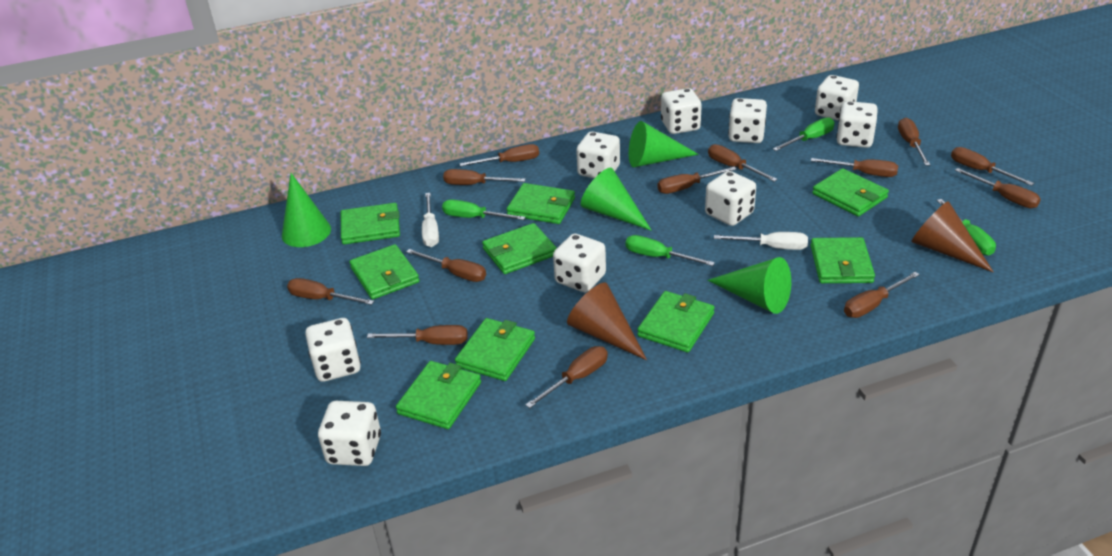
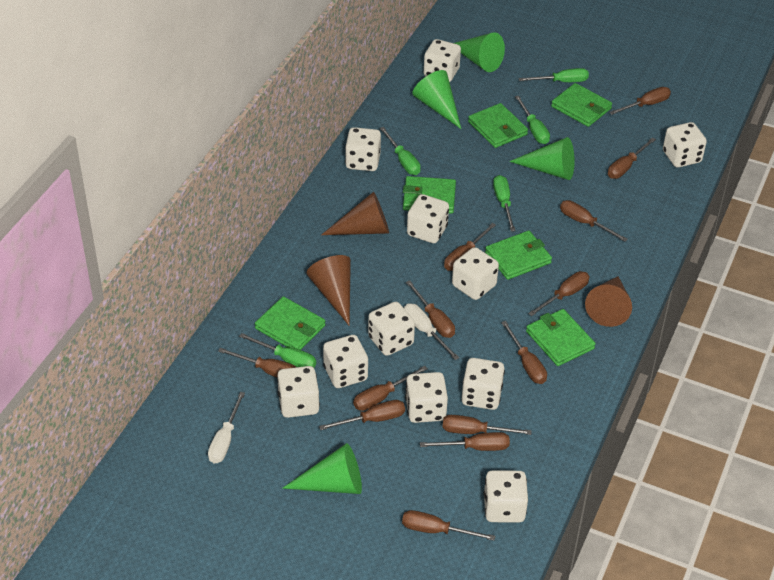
brown cone: [567,283,647,360] [912,201,993,272] = 2 -> [307,255,351,326] [321,192,389,235] [585,276,632,327] = 3
green screwdriver: [442,199,525,220] [626,235,715,266] [773,117,835,151] [937,199,996,256] = 4 -> [239,333,316,368] [380,127,421,175] [493,175,516,232] [515,96,550,144] [519,68,589,82] = 5
green wallet: [341,203,400,244] [349,244,419,300] [396,361,481,429] [455,318,535,381] [482,223,557,274] [507,183,575,224] [637,291,715,352] [811,237,875,283] [812,168,889,216] = 9 -> [255,296,325,350] [403,176,456,214] [468,103,528,148] [485,231,552,280] [526,309,595,366] [551,83,612,127] = 6
white dice: [305,318,361,382] [318,401,381,466] [553,234,606,292] [576,131,620,178] [661,88,702,134] [705,171,756,226] [728,98,767,143] [815,75,859,121] [836,101,878,148] = 9 -> [277,366,320,418] [323,335,368,388] [345,127,381,171] [368,302,415,356] [405,372,448,423] [407,194,449,243] [424,39,461,82] [452,247,499,300] [462,358,505,410] [484,470,528,523] [663,122,707,167] = 11

